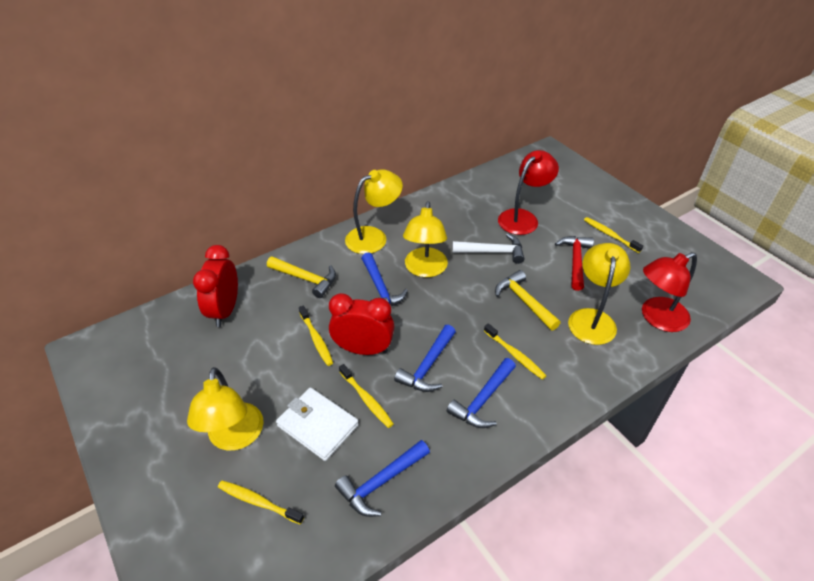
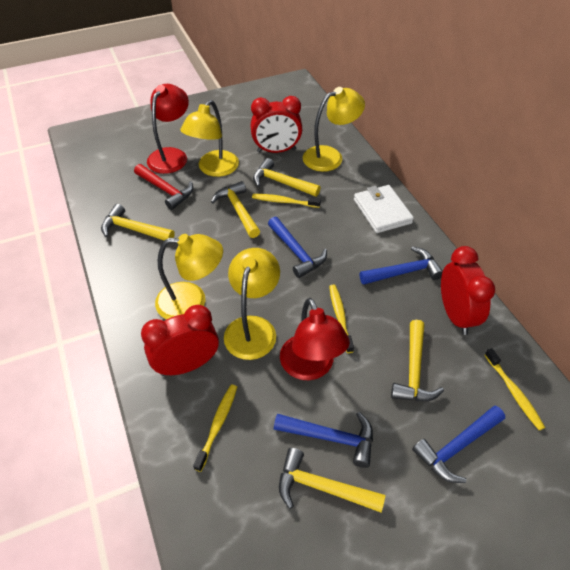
red clock: [193,245,238,327] [329,293,395,355] = 2 -> [141,305,219,376] [251,96,302,153] [441,246,495,335] = 3
white hammer: [452,234,524,264] = 1 -> none = 0
yellow hammer: [267,256,336,298] [495,270,561,330] = 2 -> [101,204,175,240] [211,181,260,238] [253,158,321,197] [279,448,385,512] [391,320,444,401] = 5
yellow toothbrush: [218,480,304,524] [299,306,333,366] [339,364,394,428] [484,323,546,380] [584,217,643,253] = 5 -> [193,384,237,472] [252,194,321,208] [329,284,354,353] [485,348,545,430] = 4

